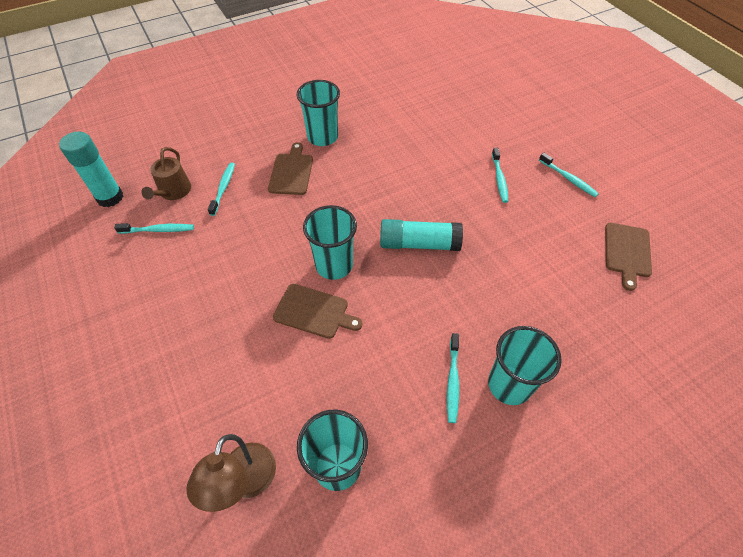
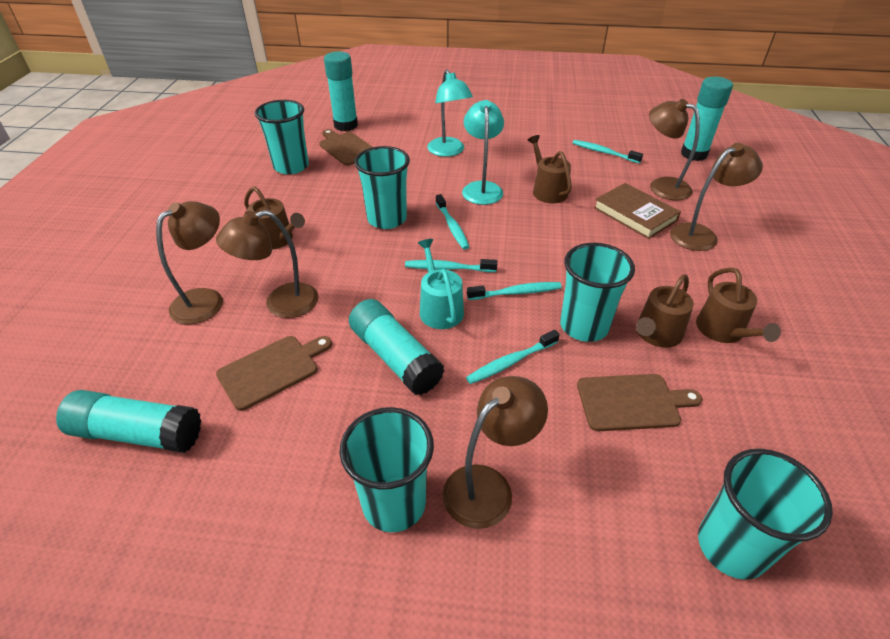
brown book: none = 0 -> [593,183,681,239] = 1
brown lamp: [186,434,276,512] = 1 -> [156,201,223,324] [216,210,319,318] [442,376,548,529] [649,99,700,200] [670,143,763,251] = 5
brown watering can: [141,147,191,200] = 1 -> [244,186,305,250] [528,135,572,203] [636,274,694,348] [696,267,781,343] = 4
turquoise cup: [297,80,340,146] [297,409,368,491] [303,205,357,280] [488,326,562,405] = 4 -> [255,100,309,174] [339,407,434,532] [354,146,410,229] [560,243,635,342] [698,449,833,580] = 5
turquoise glue stick: [59,132,124,207] [380,219,463,251] = 2 -> [56,390,201,453] [324,51,358,131] [349,299,444,395] [681,77,733,161] = 4
turquoise lamp: none = 0 -> [427,69,473,157] [462,100,504,205] = 2
turquoise watering can: none = 0 -> [418,239,464,329] = 1

